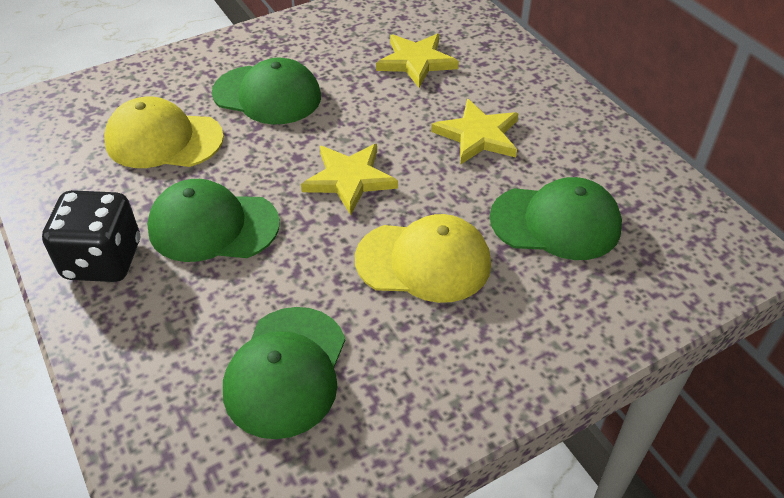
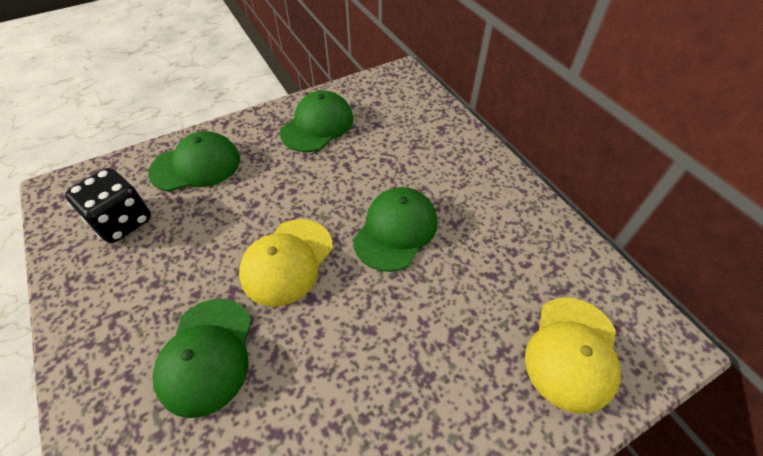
yellow star: [301,144,398,215] [376,34,459,88] [431,99,519,165] = 3 -> none = 0

